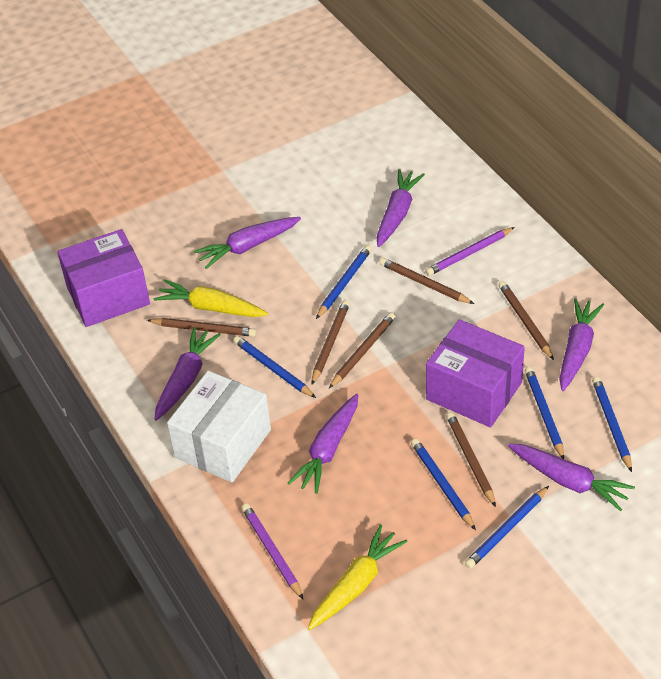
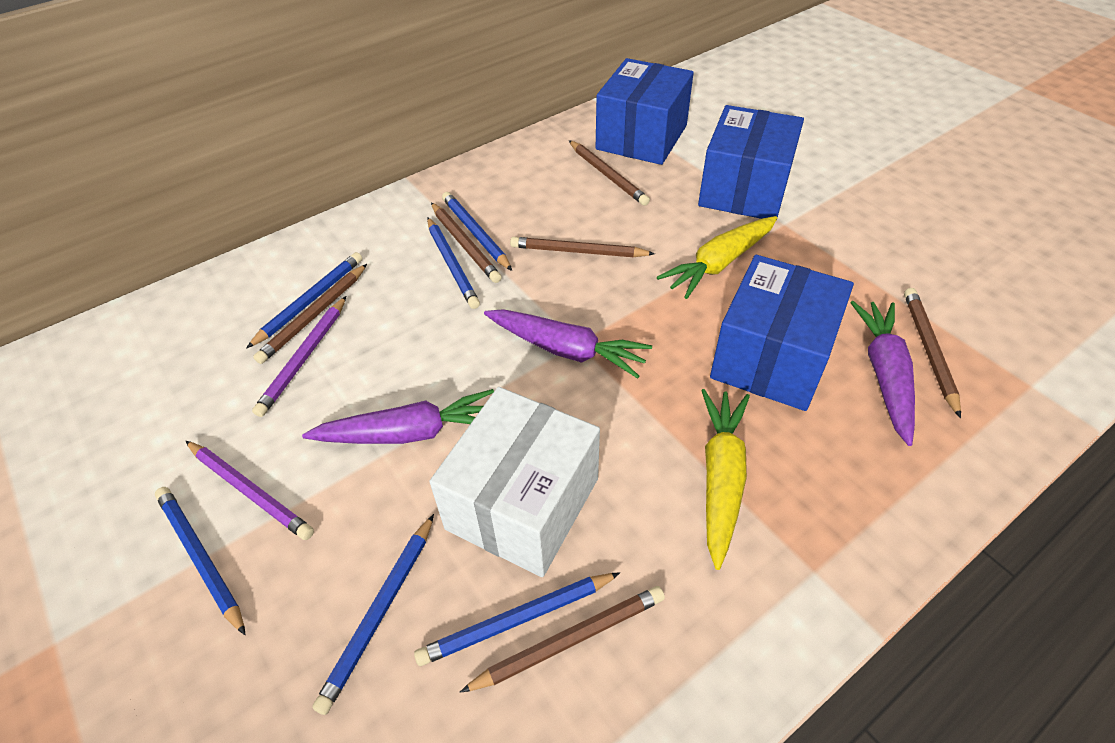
blue box: none = 0 -> [596,58,694,165] [698,105,804,219] [710,255,854,411] = 3
purple box: [57,229,150,327] [426,319,525,427] = 2 -> none = 0
purple carrot: [154,327,221,421] [194,217,301,269] [288,394,358,494] [377,169,425,247] [508,444,635,511] [559,298,604,391] = 6 -> [302,389,494,444] [484,309,652,379] [850,301,915,446] = 3

